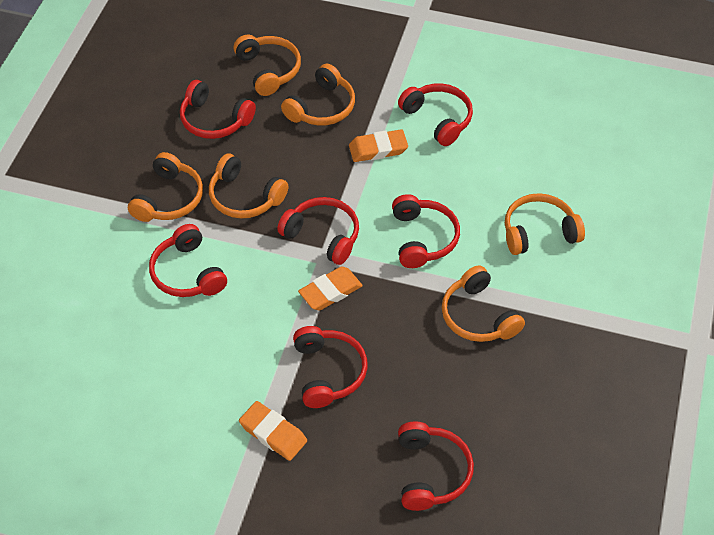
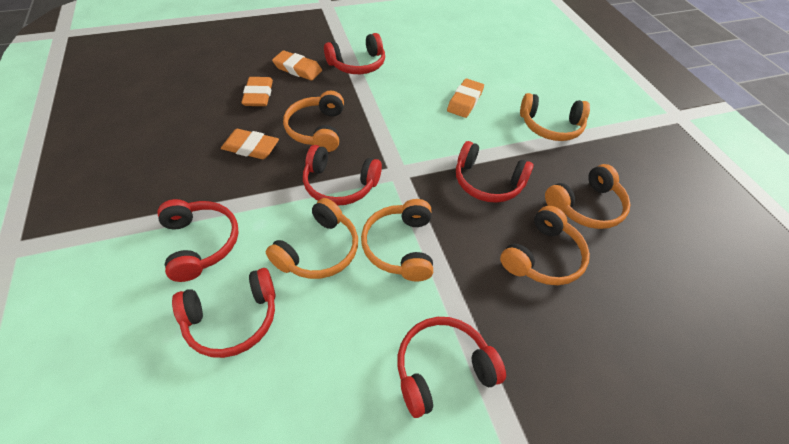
orange eraser: [239,401,307,461] [298,266,363,311] [349,129,408,162] = 3 -> [221,129,279,159] [241,77,273,106] [272,50,322,80] [447,78,484,118] = 4
red headphones: [149,224,227,297] [180,80,256,139] [277,197,359,265] [293,326,368,408] [392,194,460,268] [398,83,473,146] [398,421,474,511] = 7 -> [158,199,239,282] [172,268,276,358] [303,145,382,206] [324,33,385,74] [397,317,506,418] [456,141,534,203] = 6

